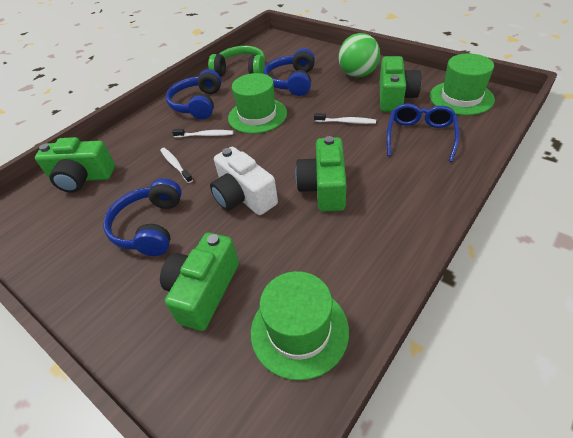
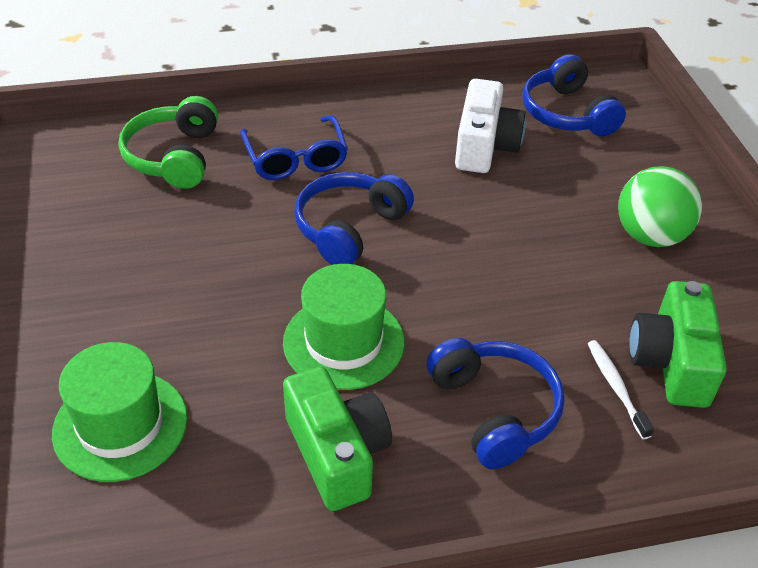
green camera: [35,137,115,193] [160,233,239,331] [295,136,347,212] [379,56,421,112] = 4 -> [283,366,392,511] [629,281,727,408] = 2
green hat: [228,73,287,134] [251,271,349,380] [430,54,495,115] = 3 -> [52,342,187,482] [283,264,405,390] = 2
white toothbrush: [160,148,193,183] [172,129,233,138] [314,113,376,124] = 3 -> [587,340,654,439] = 1

